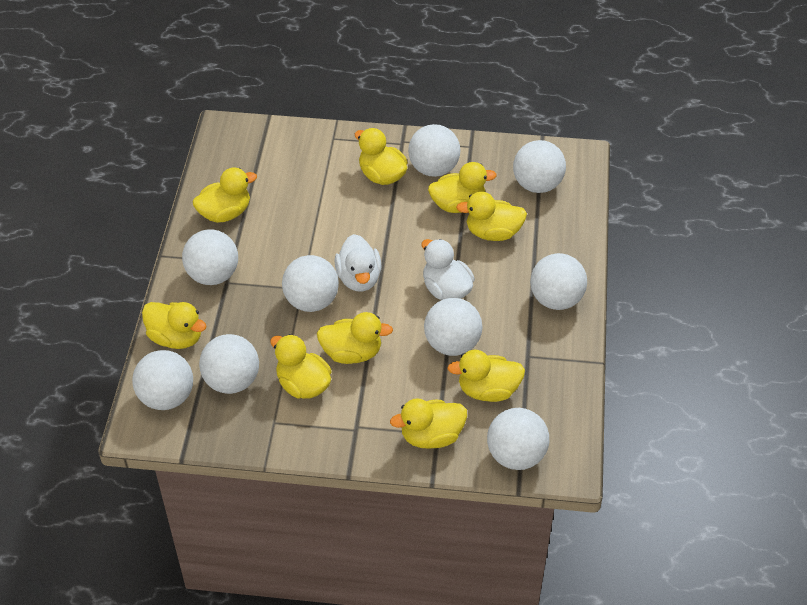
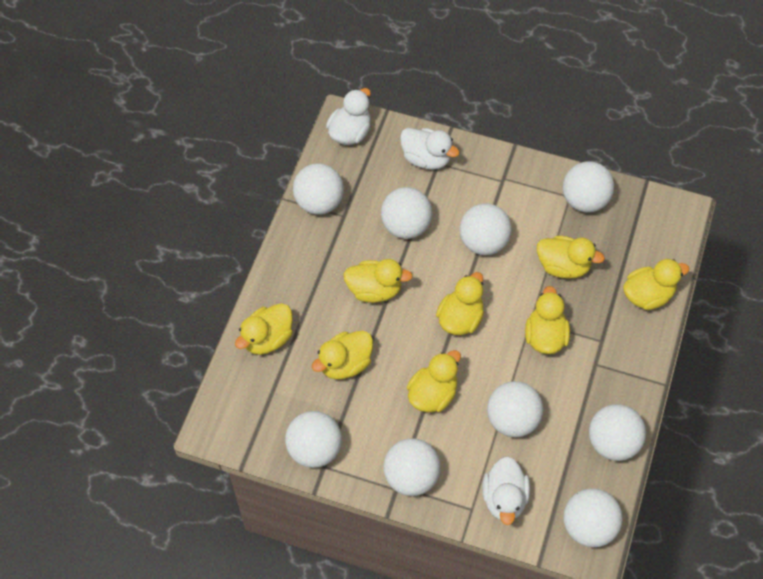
white duck: [335,234,382,292] [422,239,475,300] = 2 -> [326,88,371,145] [400,128,459,170] [482,456,530,525] = 3
yellow duck: [142,302,207,349] [193,168,257,223] [270,334,331,399] [317,312,393,364] [355,128,408,185] [390,398,467,449] [428,162,497,213] [447,350,525,402] [456,192,527,241] = 9 -> [235,303,293,355] [312,331,373,380] [343,259,413,303] [407,350,461,412] [436,272,484,335] [525,286,570,354] [537,236,605,278] [623,259,690,310] = 8

